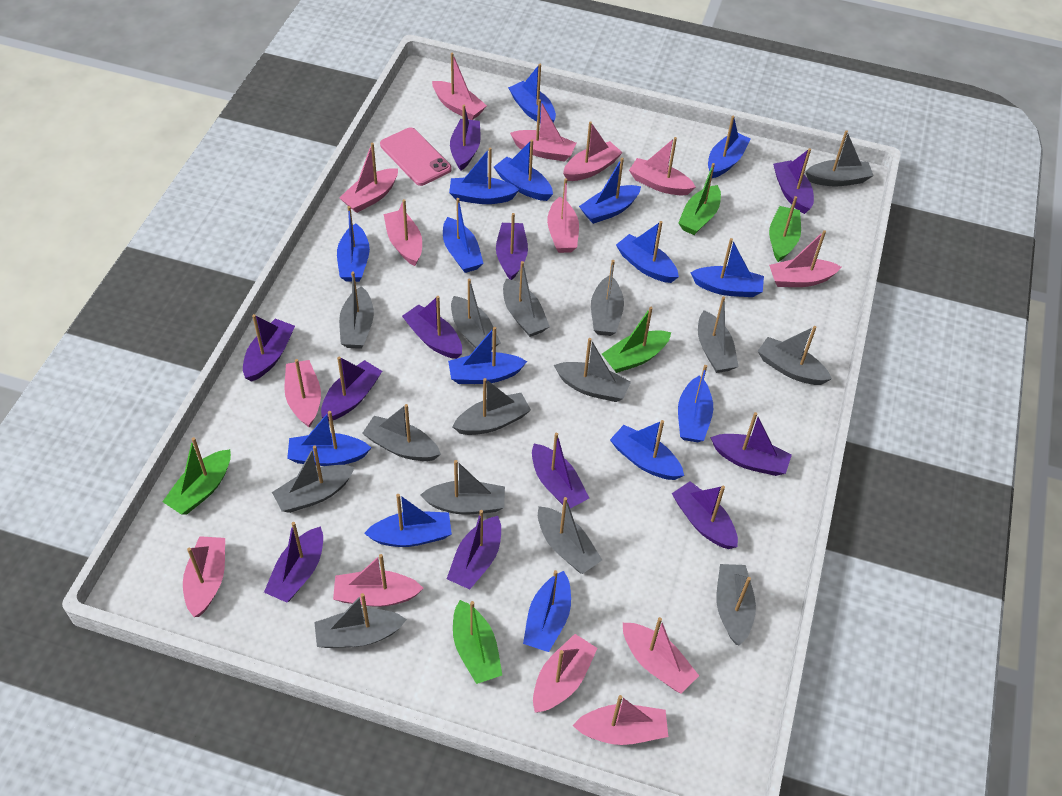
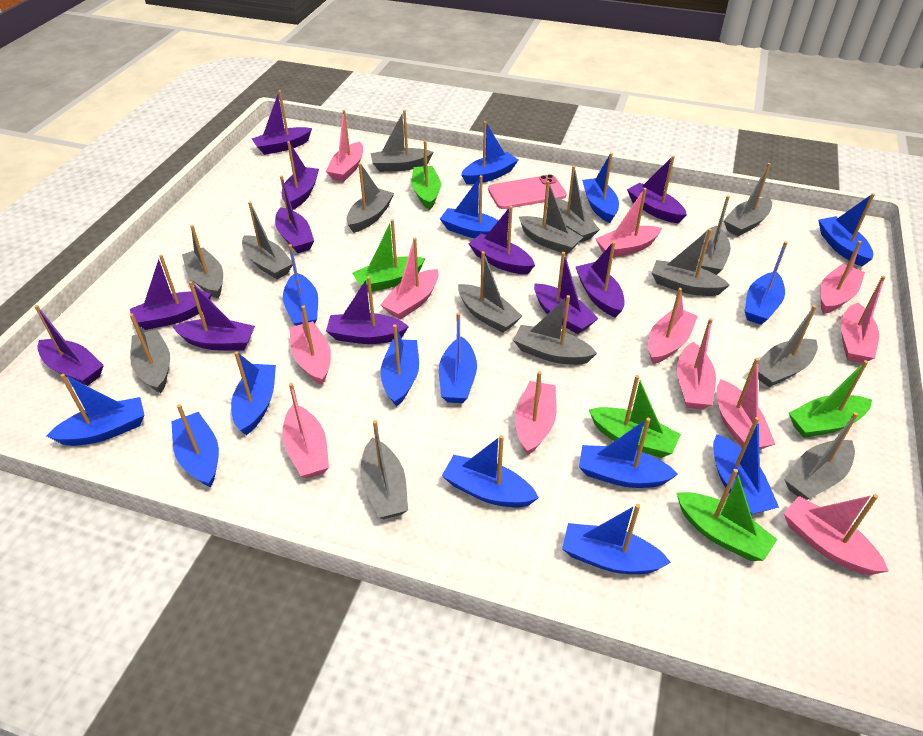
pink boat: [183,536,225,617] [284,359,321,428] [333,554,424,607] [339,143,398,213] [384,199,422,266] [432,53,487,120] [510,99,576,162] [533,634,597,713] [547,178,579,253] [563,121,623,181] [572,695,668,745] [623,617,699,694] [629,137,696,195] [769,230,841,287] = 14 -> [282,383,329,479] [289,305,331,385] [326,110,363,182] [380,238,439,320] [515,371,556,455] [596,188,662,257] [648,288,698,364] [677,318,716,410] [717,358,775,450] [783,494,889,575] [820,241,865,314] [841,276,886,363] = 12

